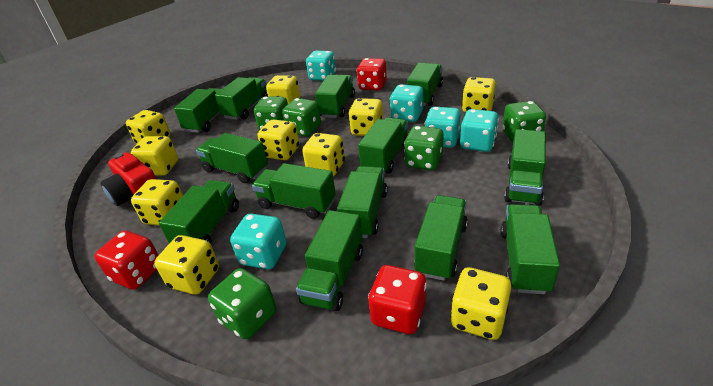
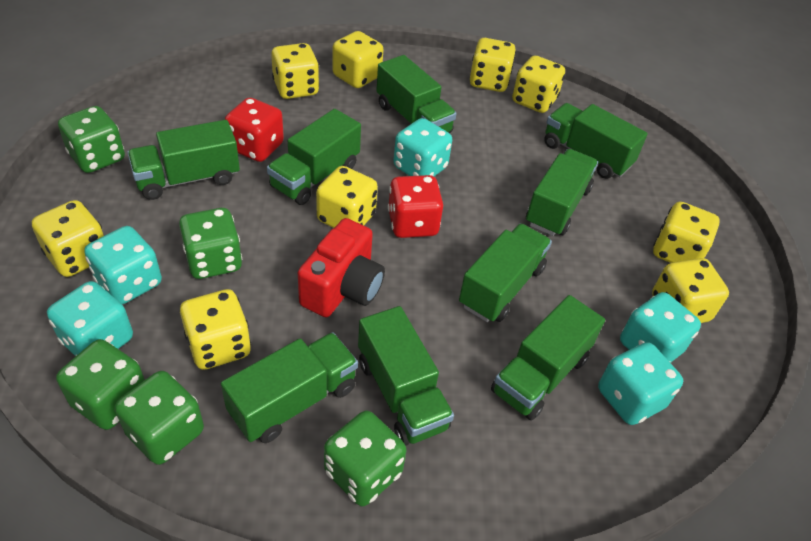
green truck: [159,180,239,244] [174,88,222,133] [196,133,268,183] [215,77,268,120] [252,163,336,219] [296,210,363,311] [315,75,355,118] [337,166,388,238] [358,117,408,174] [407,63,443,106] [414,195,468,281] [501,204,560,295] [504,129,546,206] = 13 -> [127,120,240,200] [221,332,358,443] [267,109,361,205] [358,306,454,446] [376,55,457,133] [459,223,552,322] [491,295,605,421] [526,149,598,236] [544,103,648,179] = 9
red dice: [94,231,159,290] [357,58,387,90] [368,265,427,334] = 3 -> [225,98,284,162] [388,175,443,238] = 2
yellow dice: [126,110,171,144] [131,136,178,176] [131,179,183,226] [155,235,219,295] [258,119,299,160] [266,75,300,104] [302,133,345,176] [348,98,383,136] [450,267,511,340] [462,77,496,113] = 10 -> [32,200,104,277] [180,289,251,370] [271,43,319,99] [316,166,378,228] [332,31,383,88] [470,38,516,92] [512,55,565,113] [652,258,729,323] [653,202,720,263] = 9

